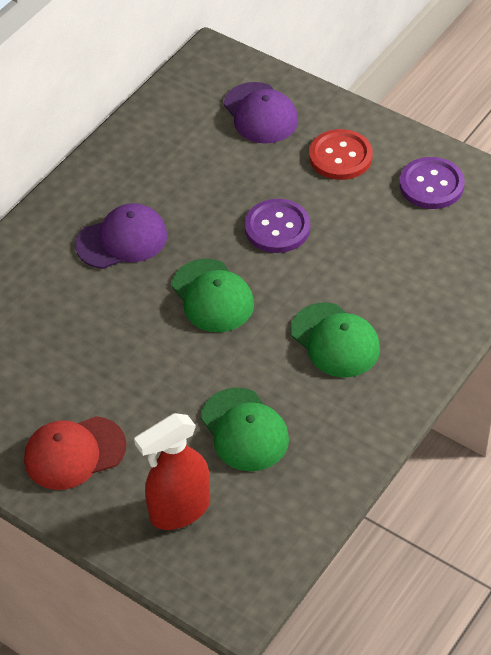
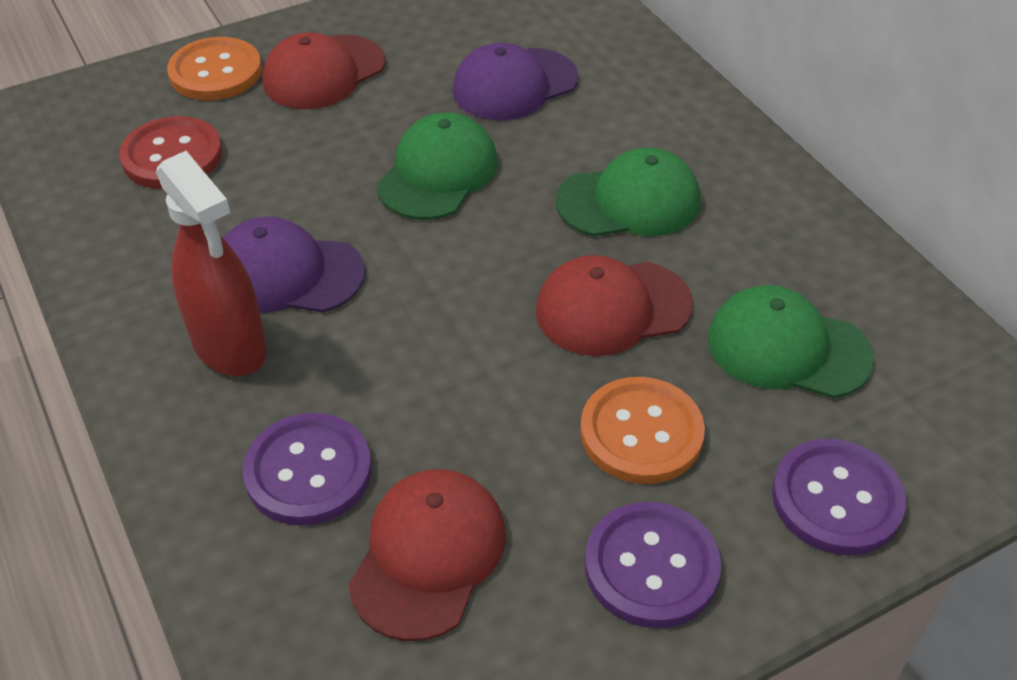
orange button: none = 0 -> [167,37,262,100] [580,377,705,484] = 2
purple button: [245,199,310,253] [399,157,465,209] = 2 -> [243,413,372,526] [585,502,721,628] [772,439,906,555] = 3
red cap: [24,416,126,490] = 1 -> [262,32,385,109] [348,469,506,641] [536,255,693,356] = 3

